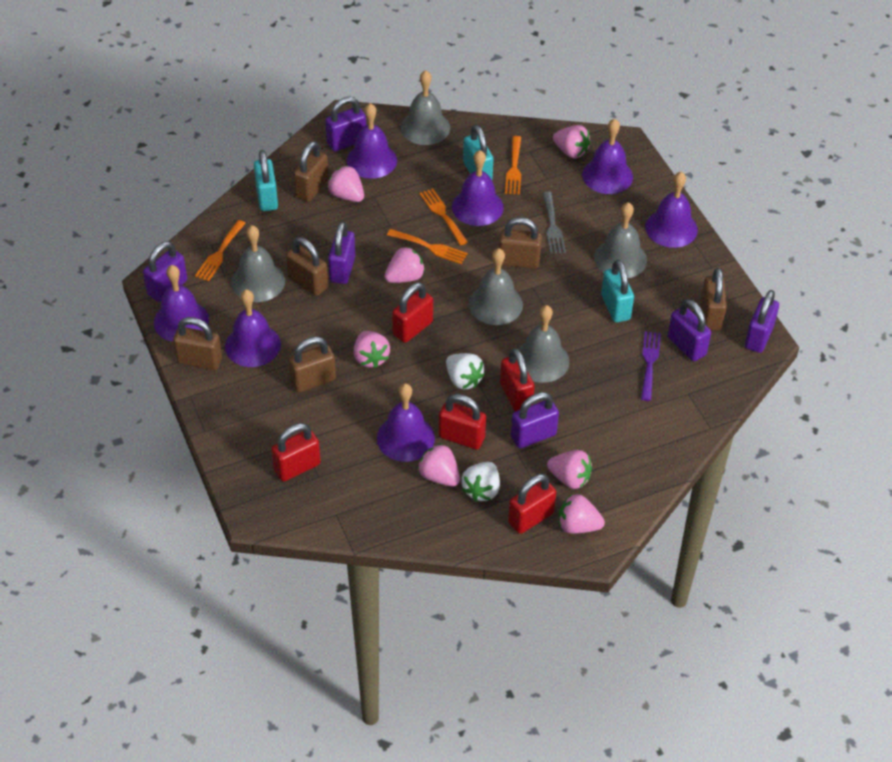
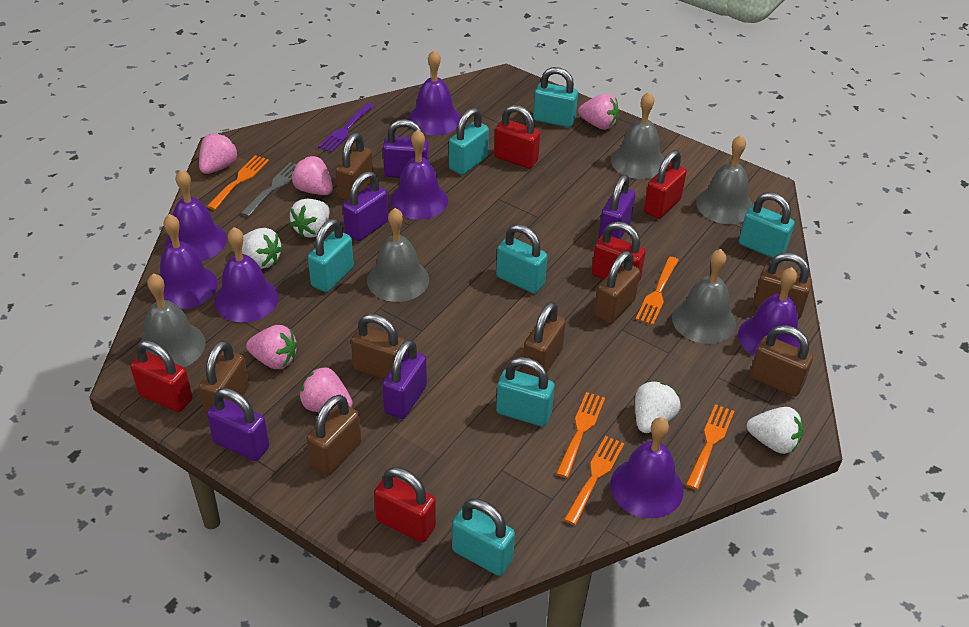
brown padlock: [173,317,222,370] [286,237,328,296] [289,336,336,393] [293,141,329,202] [499,217,542,269] [701,268,727,331] = 6 -> [199,340,249,416] [307,395,361,476] [335,133,373,201] [351,314,406,379] [522,302,566,377] [594,251,640,324] [750,325,813,397] [753,253,812,320] = 8
orange fork: [195,220,246,281] [387,229,468,264] [419,188,468,245] [505,136,521,195] = 4 -> [207,155,269,210] [556,392,605,478] [564,436,625,525] [636,257,679,325] [686,404,734,490] = 5
pink strawberry: [327,165,364,202] [354,331,390,368] [384,247,425,283] [418,444,460,486] [547,450,592,489] [553,125,591,159] [559,494,605,534] = 7 -> [199,133,238,174] [246,325,298,369] [291,156,333,195] [299,367,353,412] [578,94,619,130] = 5
purple padlock: [143,241,187,302] [325,96,366,151] [328,221,355,284] [511,392,559,448] [668,299,711,361] [745,290,779,353] = 6 -> [207,388,269,461] [343,171,388,242] [382,339,427,419] [383,119,429,178] [598,175,635,239] = 5
turquoise padlock: [254,150,278,211] [463,125,493,180] [601,259,634,322] = 3 -> [308,219,354,292] [449,108,489,175] [452,498,515,576] [496,224,548,294] [496,357,555,427] [533,67,578,128] [739,192,795,258] = 7
white strawberry: [446,353,485,390] [461,462,500,502] = 2 -> [242,228,283,269] [290,199,329,238] [635,381,681,433] [747,407,803,454] = 4

